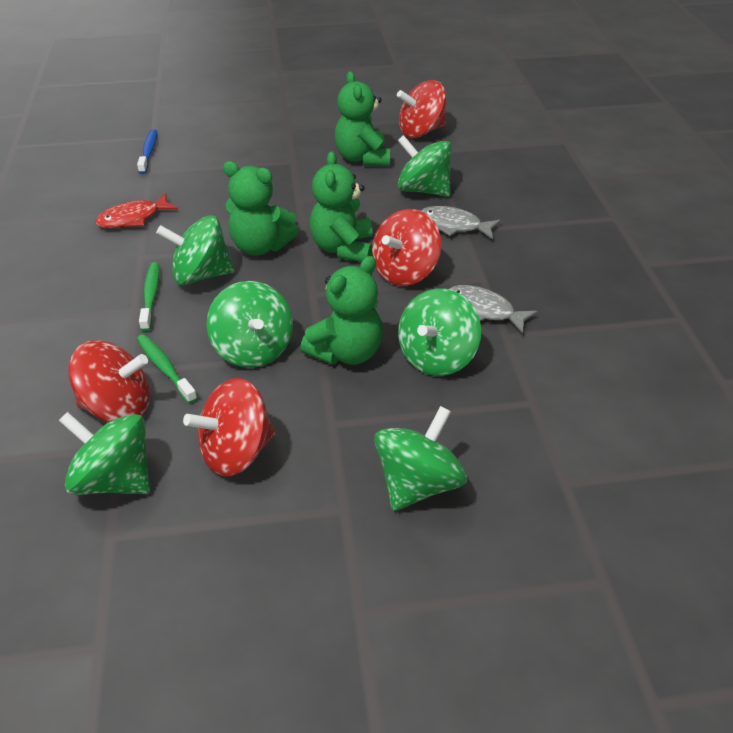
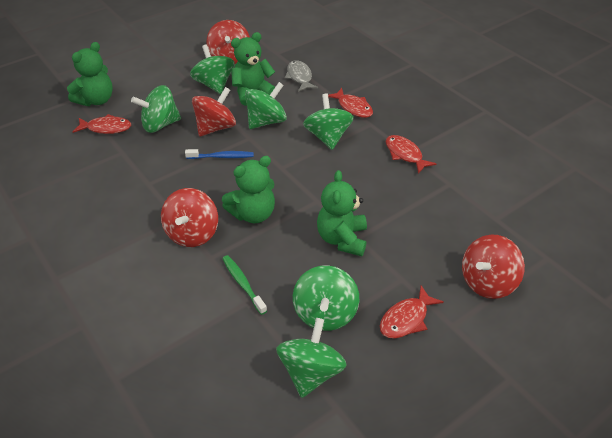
green toothbrush: [137,334,197,404] [139,262,160,331] = 2 -> [222,255,267,315] = 1
grey fish: [421,206,501,239] [449,285,538,334] = 2 -> [285,60,318,92] = 1
red fish: [95,193,178,228] = 1 -> [72,114,131,134] [328,88,373,118] [380,285,444,338] [386,135,436,174] = 4

